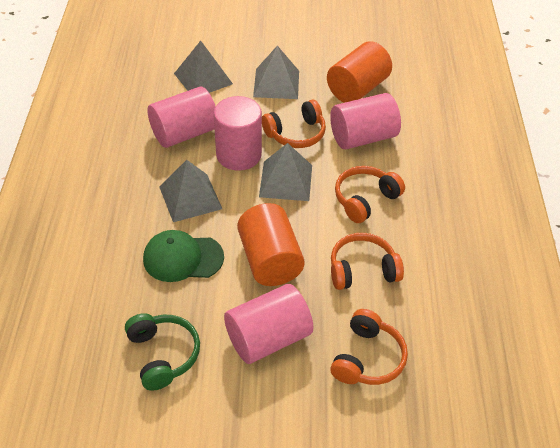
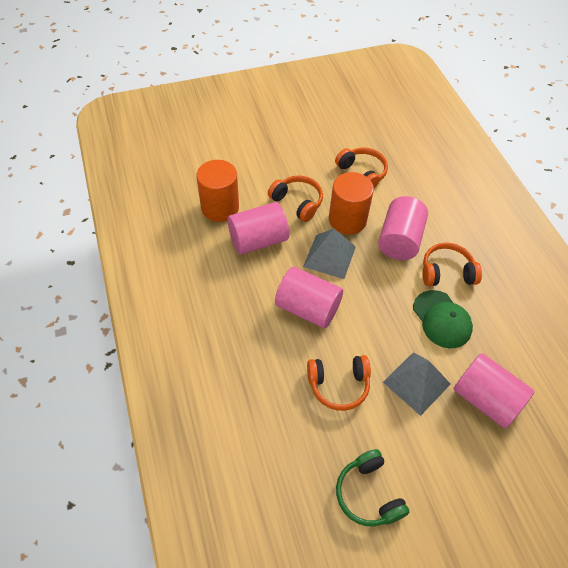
grey pyramid: [159,160,222,222] [174,41,233,93] [253,45,299,99] [259,143,312,201] = 4 -> [303,228,356,279] [383,352,451,416] = 2

